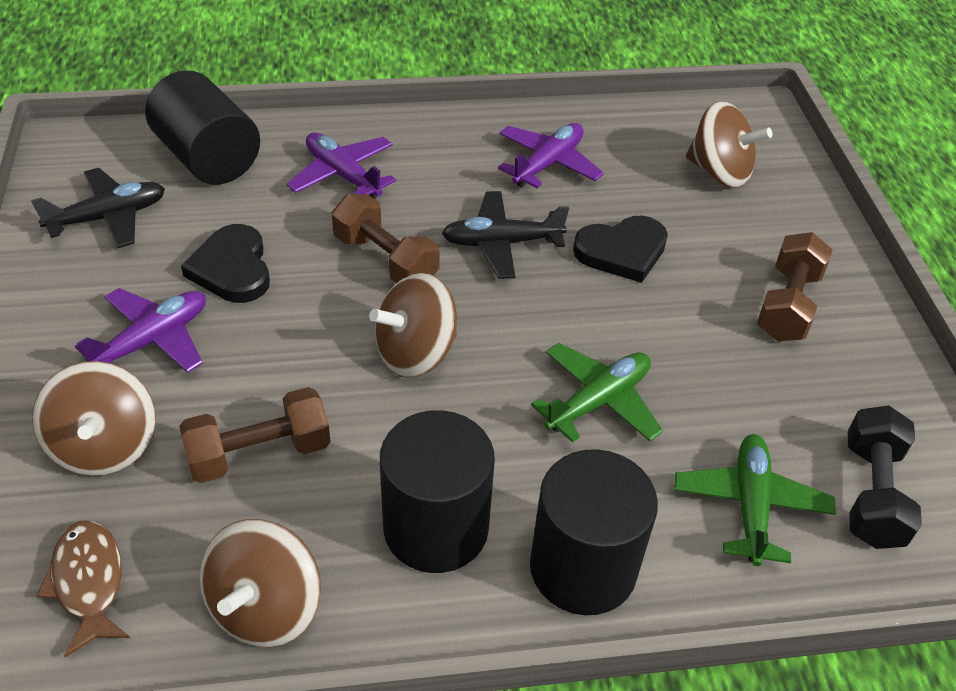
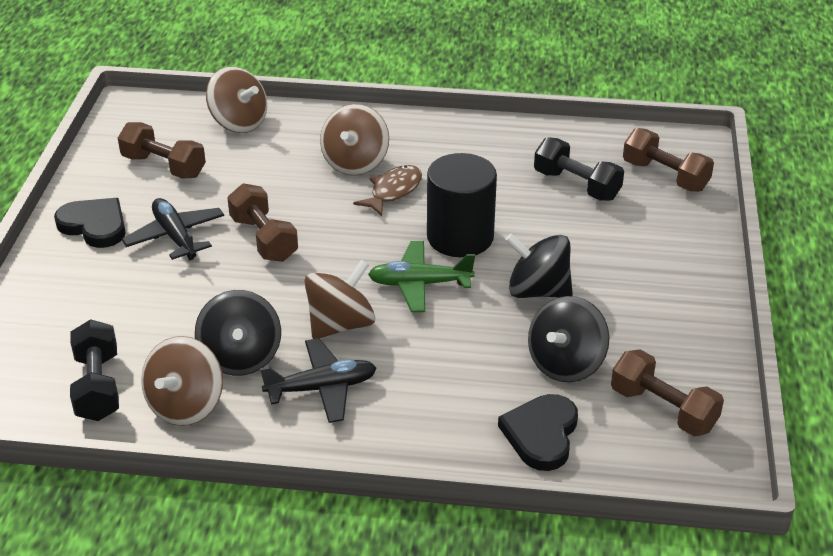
black cylinder: [145,70,260,185] [380,410,495,573] [530,449,658,615] = 3 -> [427,153,497,257] = 1
black dumbbell: [848,405,922,549] = 1 -> [70,319,119,421] [534,137,624,201] = 2
black spinning top: none = 0 -> [195,290,281,375] [505,233,573,298] [528,296,609,382] = 3
brown dumbbell: [179,387,331,483] [331,194,440,283] [757,232,833,341] = 3 -> [118,122,206,179] [227,183,298,262] [611,349,724,436] [623,128,714,192] = 4
green plane: [531,343,663,443] [674,434,836,566] = 2 -> [368,241,475,312] = 1
purple plane: [75,288,206,373] [287,132,396,199] [498,123,604,188] = 3 -> none = 0

